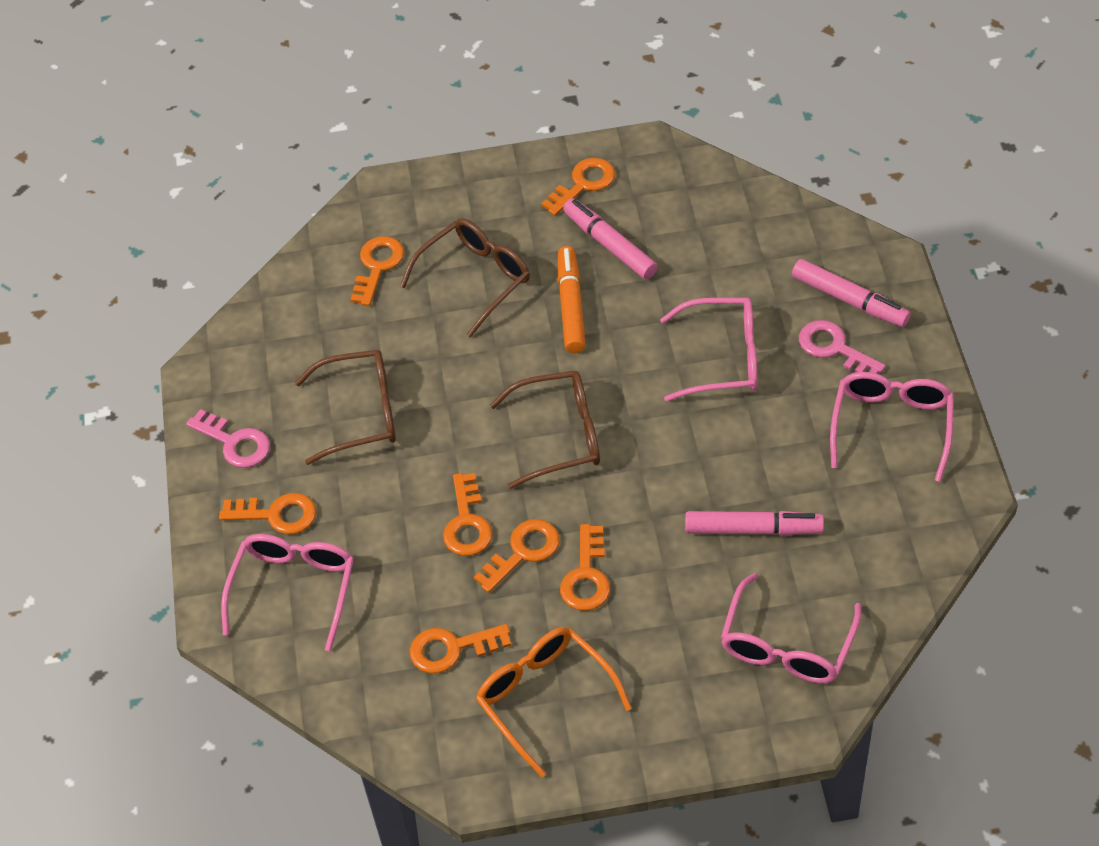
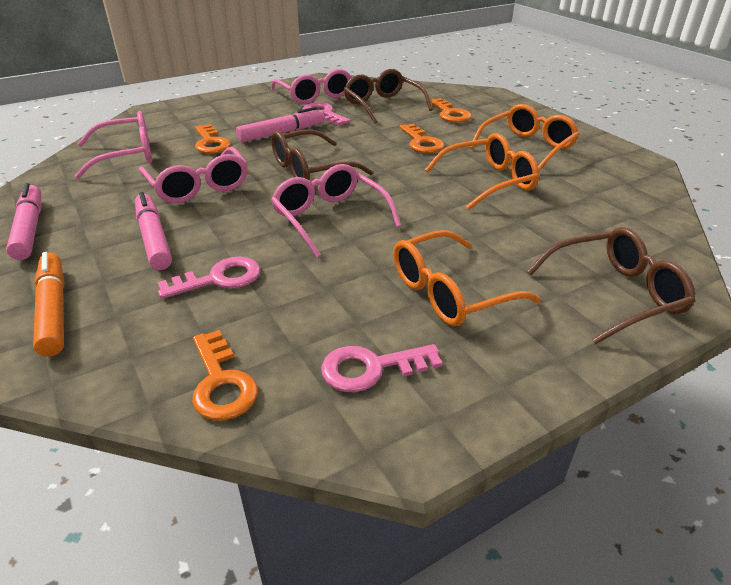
orange glasses: [476,627,632,777] = 1 -> [393,230,541,326] [425,133,539,210] [470,104,579,171] = 3
orange key: [219,493,316,534] [350,236,404,306] [410,624,511,673] [443,473,493,556] [474,519,560,593] [541,158,615,216] [560,524,610,611] = 7 -> [192,330,258,420] [195,124,231,154] [399,124,444,153] [430,98,472,123] = 4
pink key: [186,409,270,468] [799,320,885,374] = 2 -> [158,256,261,299] [302,102,350,126] [321,344,442,392] = 3

